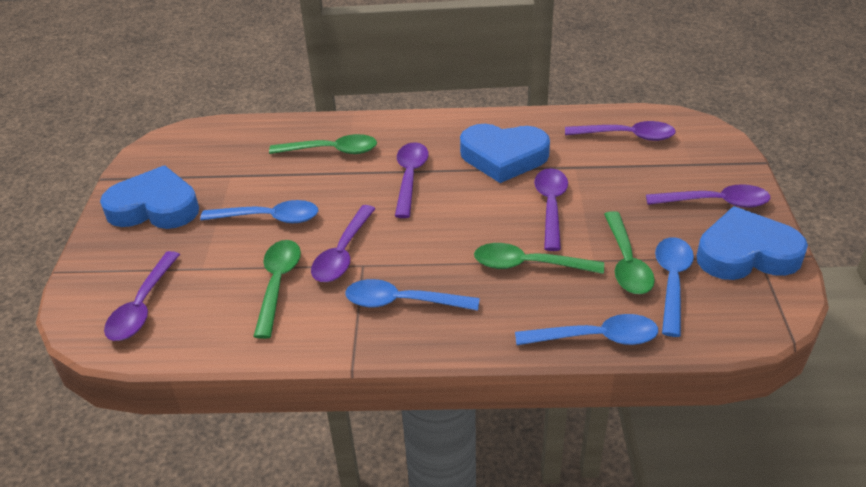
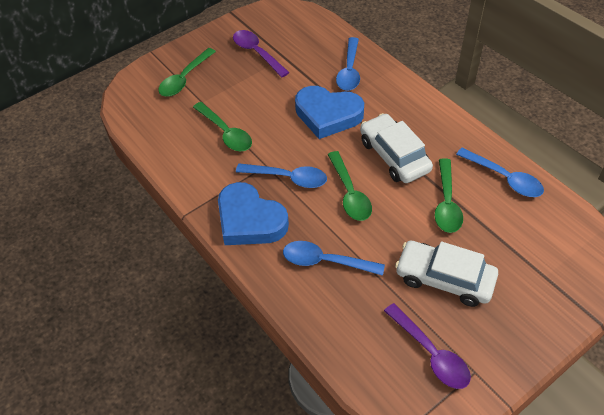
blue heart: [100,166,199,229] [460,124,550,183] [696,206,808,280] = 3 -> [218,182,289,245] [295,86,364,139] = 2
purple spoon: [104,251,180,341] [311,205,376,282] [395,142,429,218] [534,168,568,251] [565,121,676,141] [646,184,770,208] = 6 -> [233,30,290,77] [384,303,471,389] = 2
white car: none = 0 -> [360,113,433,183] [395,241,498,307] = 2

